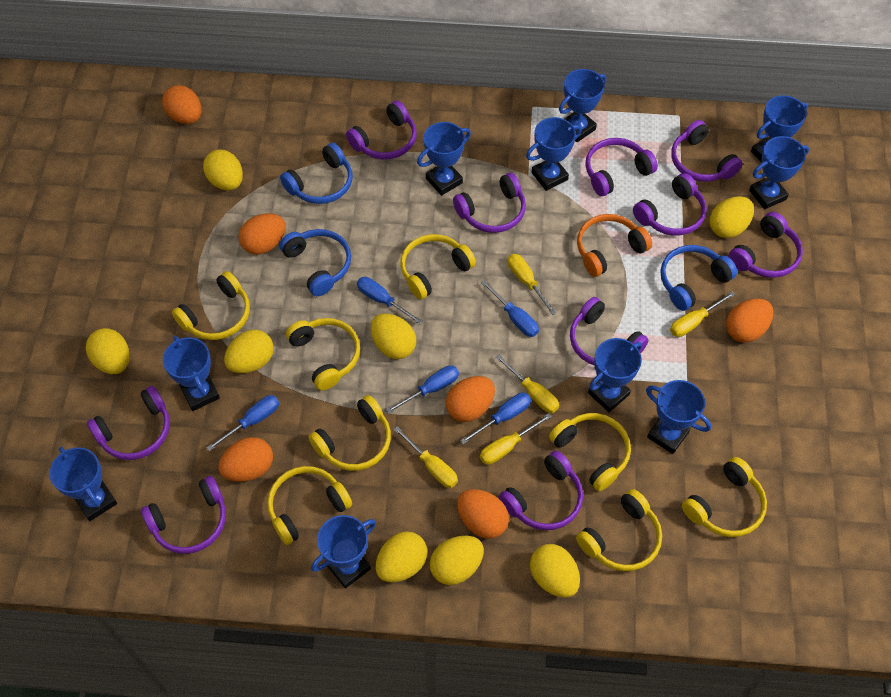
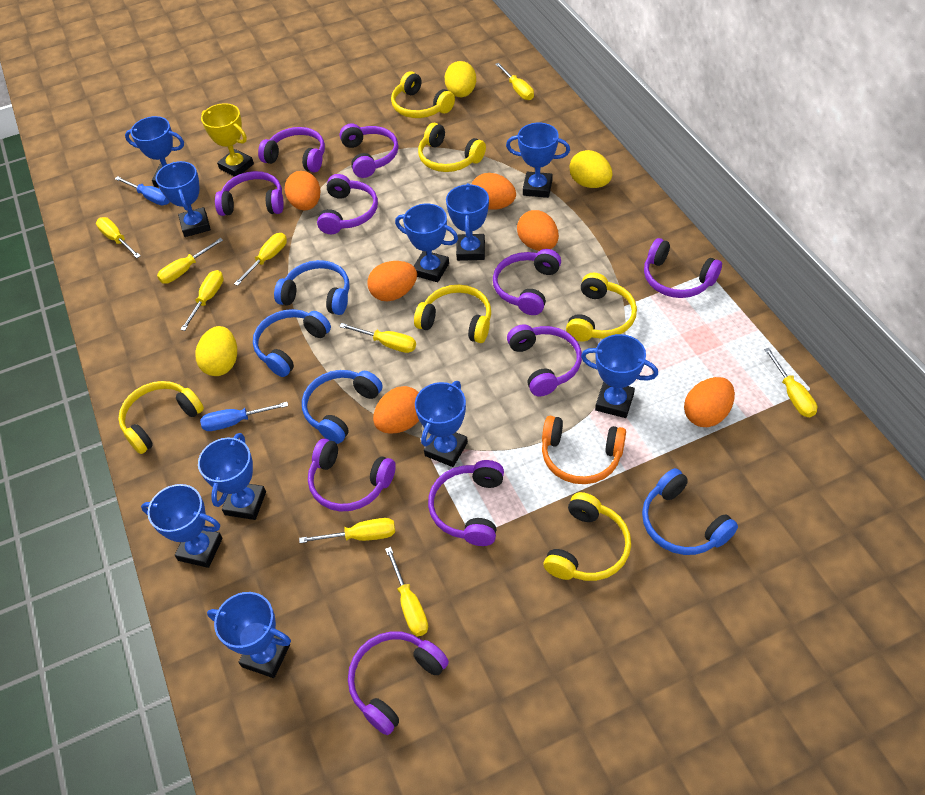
blue headphones: [279,229,351,296] [280,143,352,204] [661,245,737,311] = 3 -> [253,309,331,377] [274,260,349,315] [302,370,383,444] [642,468,738,555] = 4
blue screwdriver: [206,395,279,451] [357,277,422,324] [386,365,459,414] [460,392,531,444] [481,280,539,337] = 5 -> [115,176,170,205] [200,402,288,431] = 2
yellow egg: [86,328,129,374] [203,149,243,190] [224,329,274,373] [371,313,416,359] [376,532,427,582] [429,536,484,585] [530,544,580,598] [710,196,754,238] = 8 -> [195,326,237,376] [445,61,476,97] [570,150,613,188] = 3
yellow headphones: [172,271,250,340] [267,466,352,545] [286,318,360,390] [308,395,391,471] [400,234,476,300] [549,413,631,491] [576,489,662,571] [682,457,767,537] = 8 -> [118,381,204,454] [391,71,455,118] [414,285,491,343] [418,123,486,172] [544,492,631,581] [566,273,637,342] = 6
yellow screwdriver: [393,426,458,488] [480,413,552,465] [495,355,559,413] [508,254,557,315] [670,291,735,337] = 5 -> [96,217,141,258] [157,238,223,284] [180,270,224,331] [234,233,287,286] [299,518,395,543] [339,323,416,353] [385,547,428,636] [495,63,534,100] [764,348,817,417] = 9
yellow trophy: none = 0 -> [201,103,254,177] = 1

